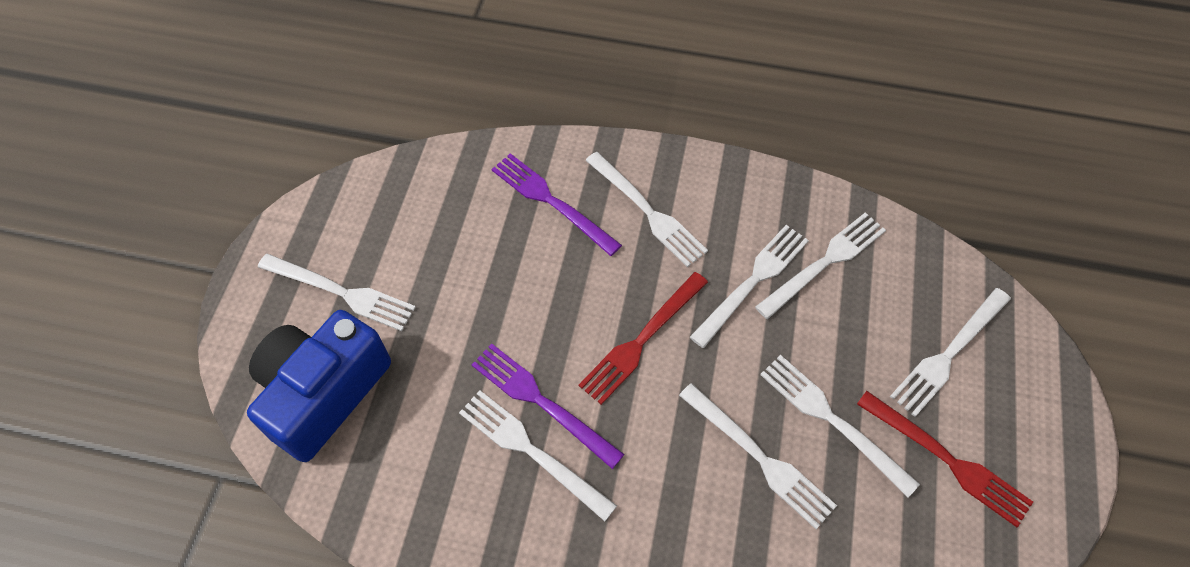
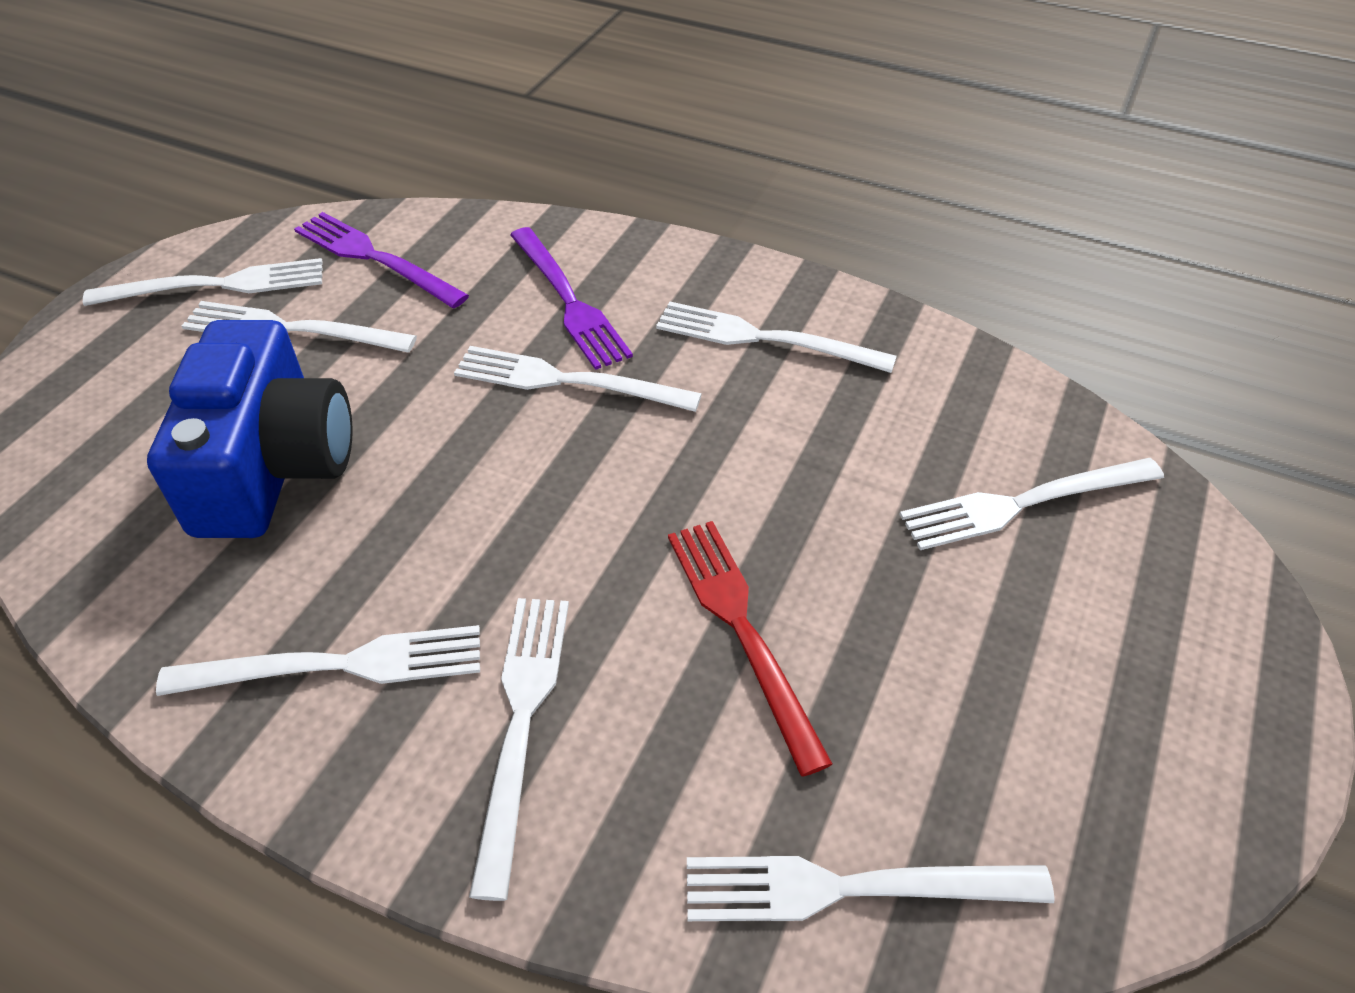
red fork: [578,272,708,405] [857,391,1033,527] = 2 -> [668,521,833,776] = 1

